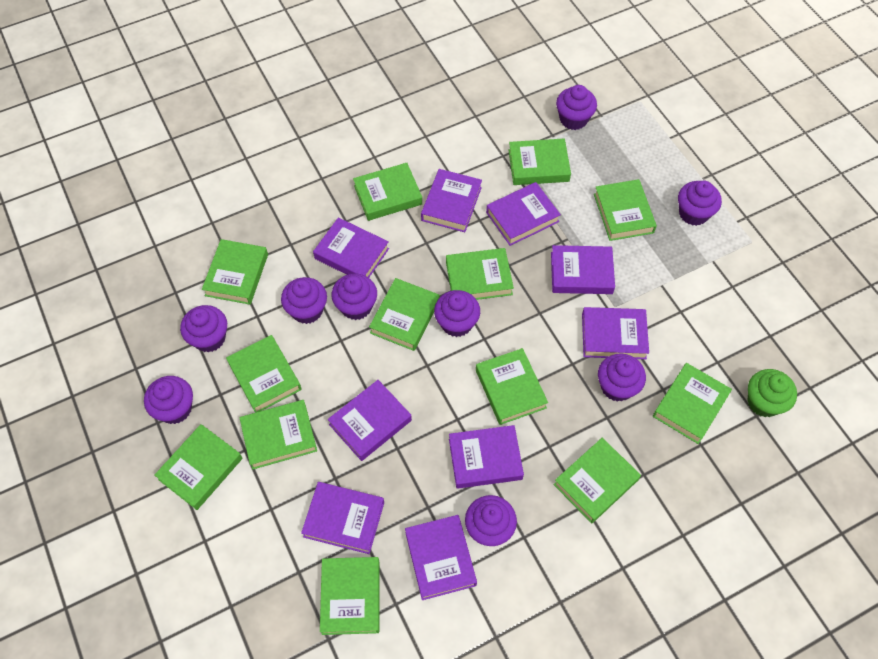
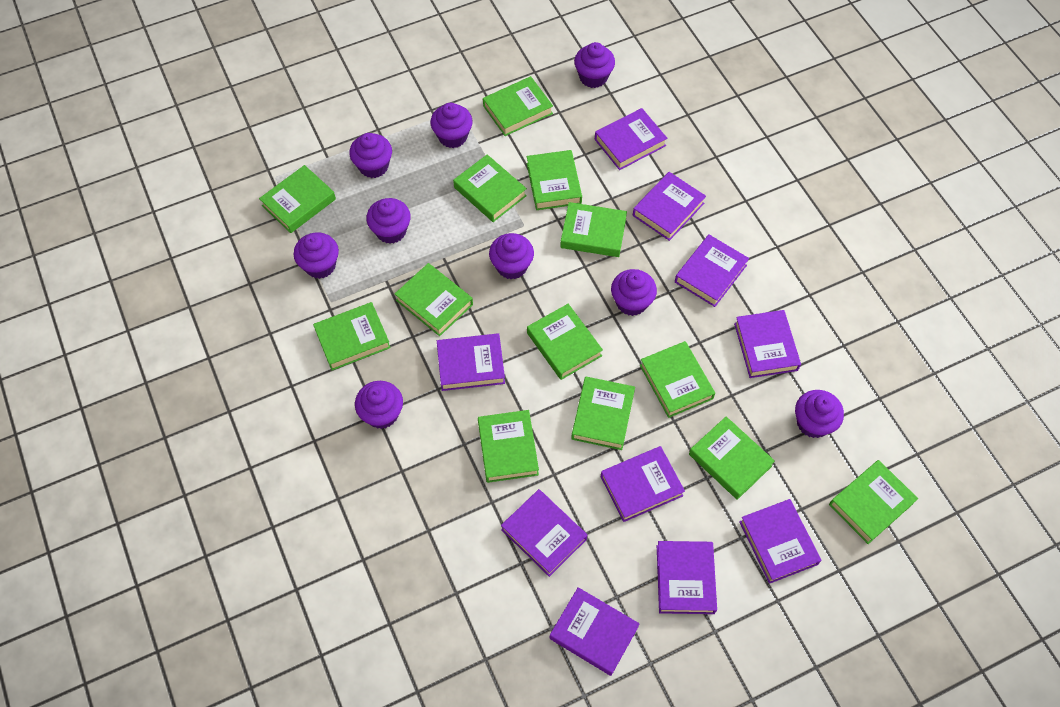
green cupcake: [747,369,797,417] = 1 -> none = 0
purple book: [301,482,384,554] [313,217,389,278] [328,380,412,461] [405,515,477,600] [421,169,482,232] [449,425,524,489] [486,182,561,246] [551,245,615,294] [582,307,649,359] = 9 -> [437,333,505,391] [501,489,587,577] [550,587,640,676] [595,108,667,170] [601,446,685,522] [633,172,706,241] [657,541,717,614] [675,235,749,307] [734,310,801,378] [739,499,821,584] = 10

